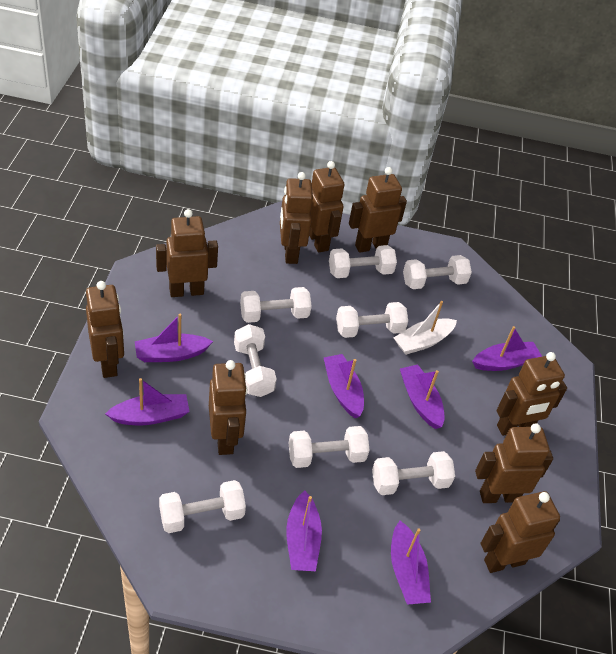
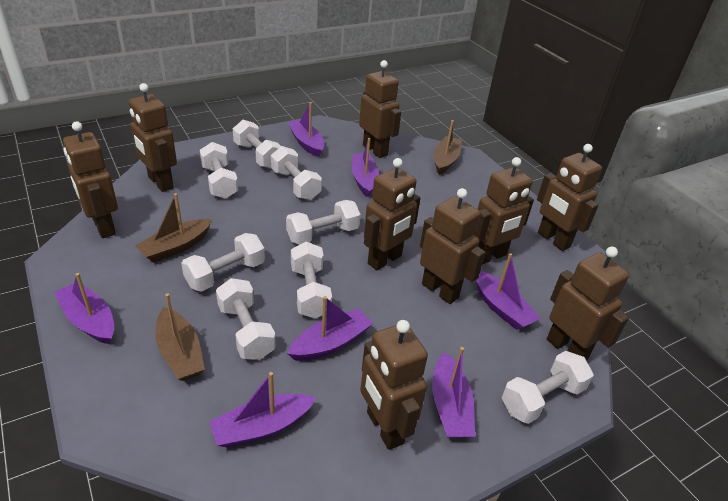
brown boat: none = 0 -> [135,193,212,263] [155,293,205,381] [434,120,462,175] = 3
white boat: [394,301,457,355] = 1 -> none = 0

